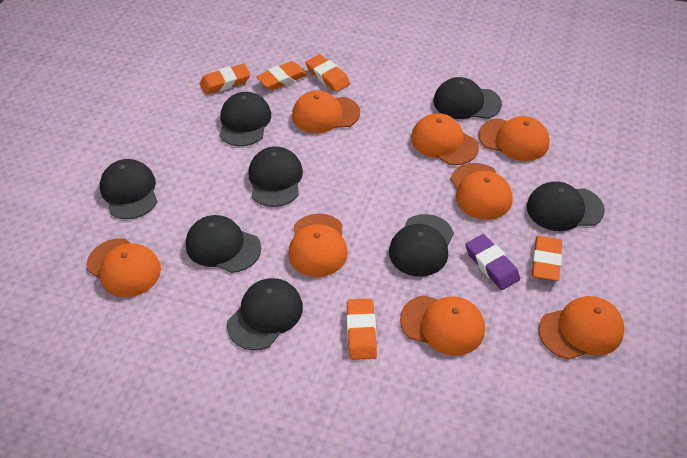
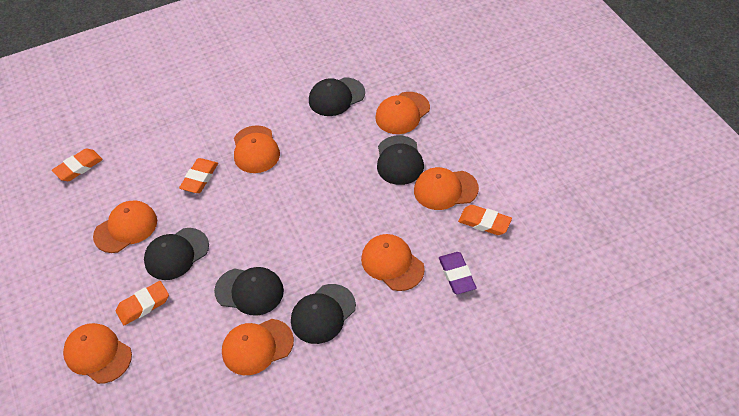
black cap: [100,159,157,219] [186,215,261,273] [219,92,271,146] [227,278,303,350] [248,146,303,207] [389,214,454,277] [434,77,502,119] [527,181,605,231] = 8 -> [144,228,209,280] [214,267,284,316] [291,284,356,344] [309,78,365,116] [377,135,424,185] = 5
orange cap: [86,238,161,297] [288,213,348,277] [292,90,360,133] [400,295,485,356] [411,113,479,165] [451,163,512,220] [478,116,550,161] [538,296,625,359] = 8 -> [63,323,132,384] [93,200,157,253] [222,319,294,375] [234,125,280,173] [361,234,425,291] [375,92,430,134] [414,167,479,210] = 7
orange eraser: [200,64,250,95] [256,61,308,90] [305,54,350,92] [347,299,377,360] [532,236,562,281] = 5 -> [52,148,103,181] [116,281,169,325] [179,158,218,193] [458,205,512,235] = 4

